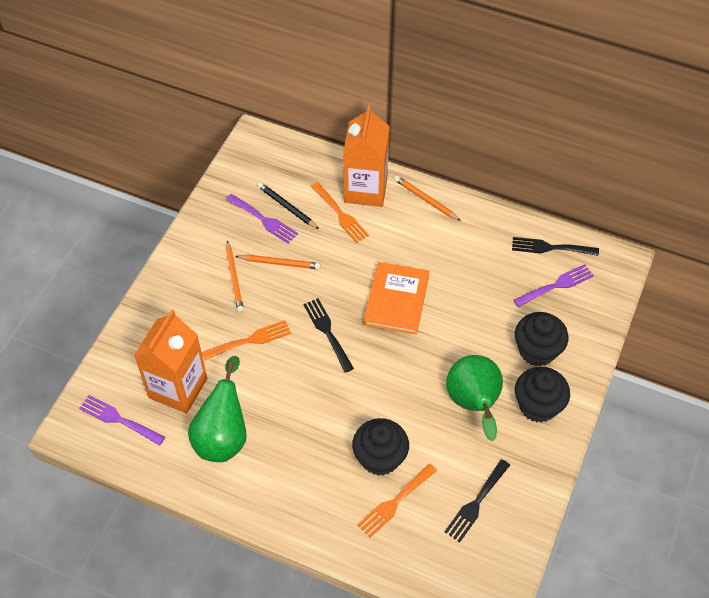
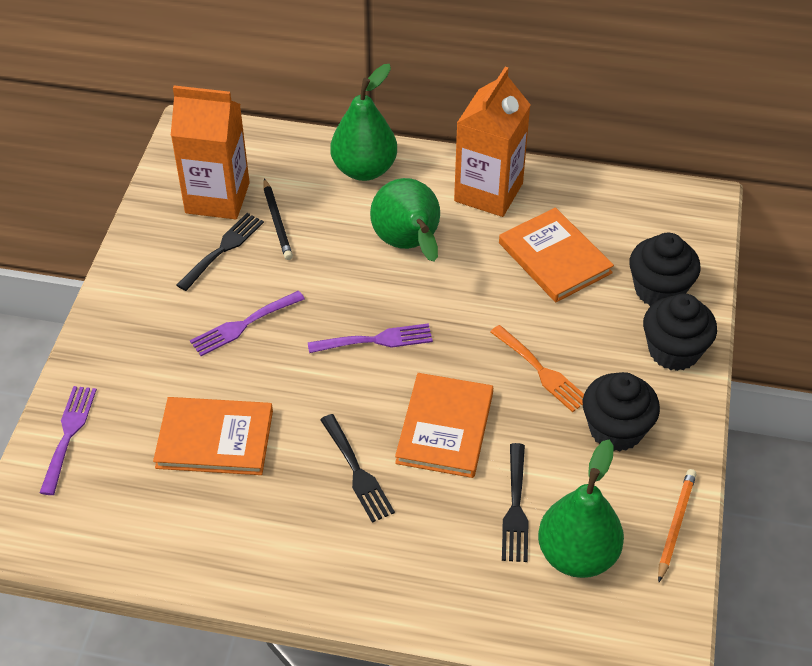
green pear: [188,356,247,462] [446,355,503,441] = 2 -> [330,64,397,181] [370,178,440,262] [538,439,624,578] = 3
orange book: [364,262,430,335] = 1 -> [153,397,273,475] [395,373,493,478] [499,207,614,302] = 3
orange fork: [201,320,291,361] [311,182,369,243] [357,463,437,538] = 3 -> [490,325,584,412] = 1
orange pencil: [226,241,244,313] [235,255,321,269] [394,176,461,221] = 3 -> [658,469,696,582] = 1

